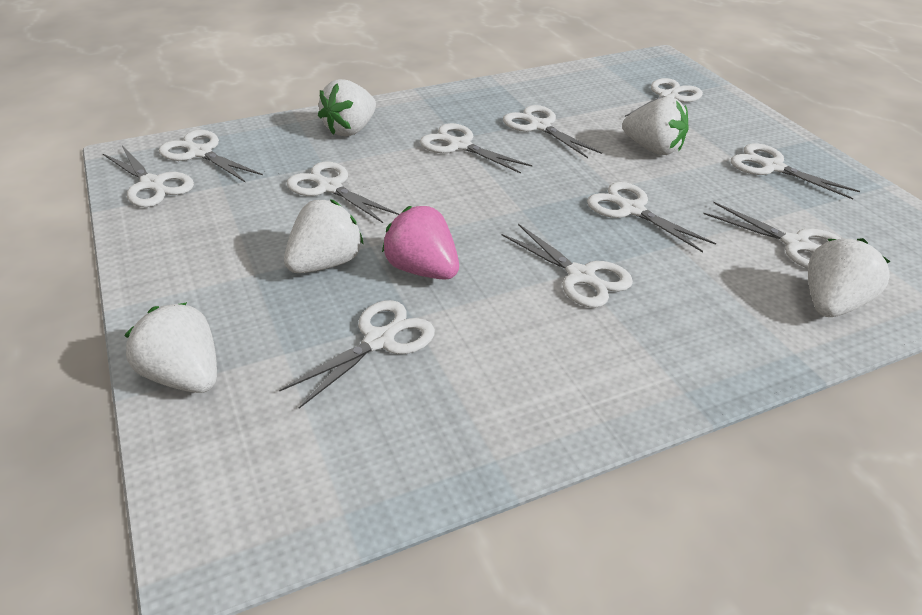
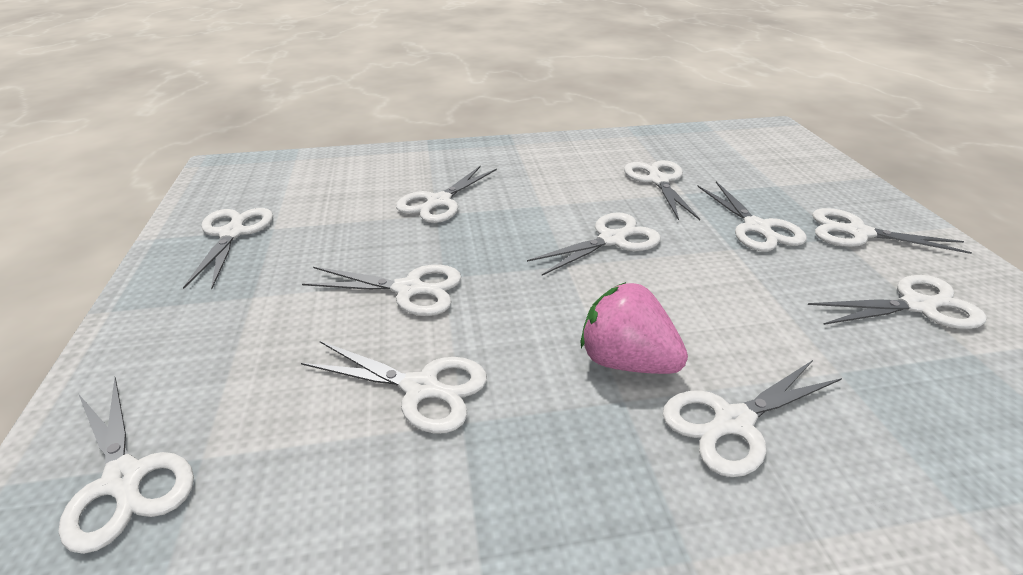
white strawberry: [124,302,217,393] [284,199,364,273] [318,79,376,137] [622,97,689,155] [808,238,890,317] = 5 -> none = 0

